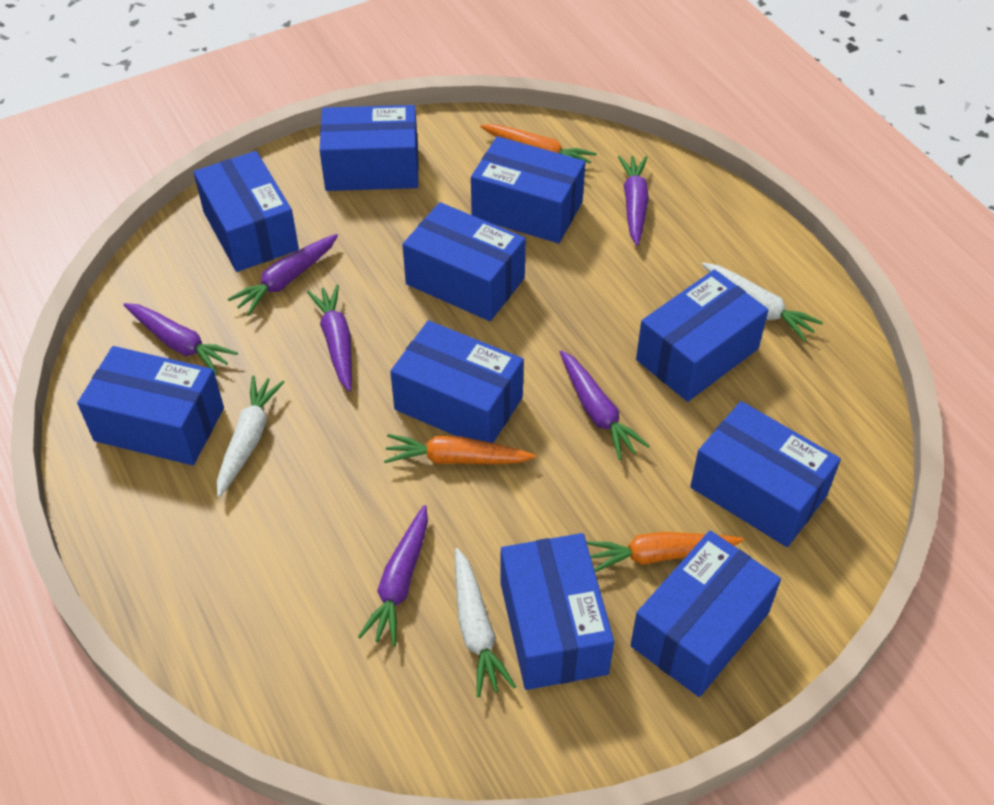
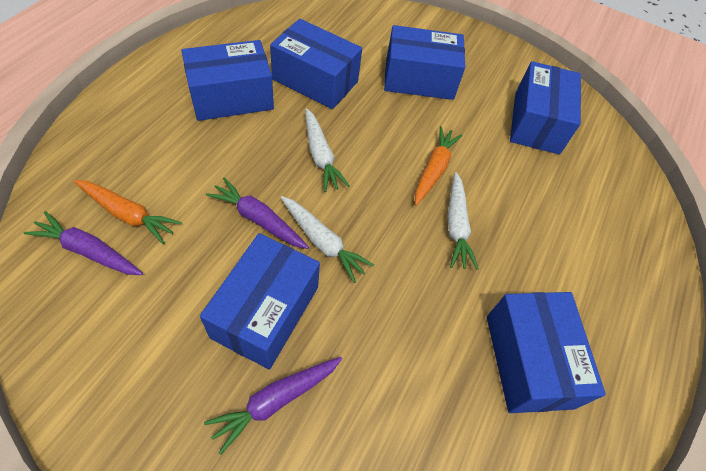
blue box: [77,346,224,465] [194,151,299,272] [319,105,419,191] [390,320,524,443] [402,202,526,321] [471,136,585,243] [500,533,614,690] [630,531,781,697] [636,270,768,402] [690,401,841,547] = 10 -> [181,40,274,121] [200,233,320,370] [270,19,362,109] [384,25,465,100] [487,292,606,413] [510,61,581,154] = 6
orange carrot: [384,434,536,464] [480,124,597,171] [586,532,744,572] = 3 -> [74,180,182,244] [415,126,463,206] = 2
purple carrot: [123,303,238,375] [228,234,338,316] [307,285,352,392] [358,505,428,647] [560,350,649,460] [618,156,649,246] = 6 -> [24,211,143,275] [204,357,342,455] [206,177,309,249] = 3

